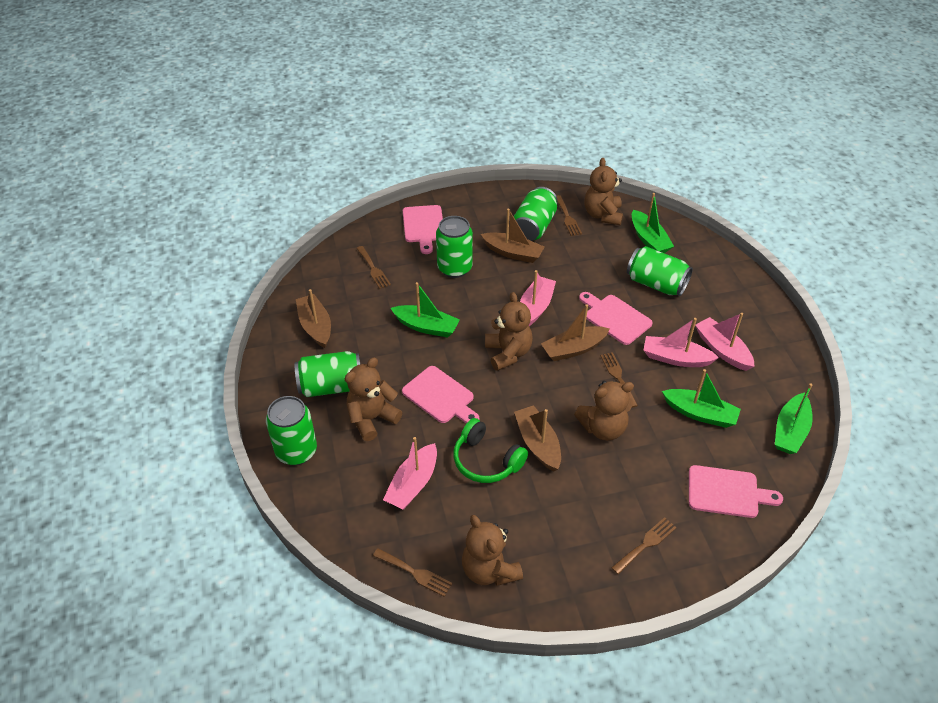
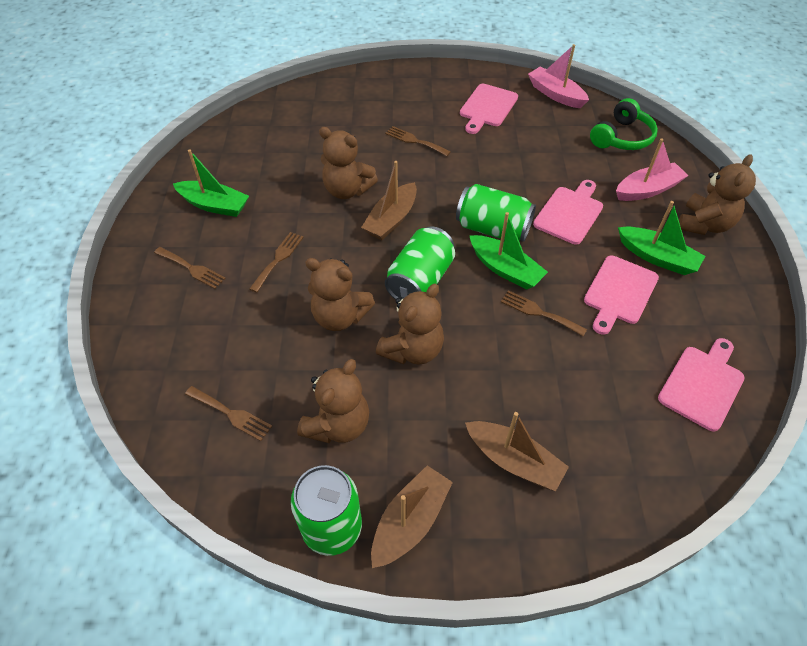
brown boat: [296,289,331,348] [481,209,545,263] [514,405,561,471] [541,304,610,361] = 4 -> [361,161,417,240] [371,466,453,568] [465,412,569,491] = 3
green boat: [391,282,460,338] [632,193,674,253] [662,369,741,428] [775,383,813,454] = 4 -> [173,149,249,217] [469,212,548,290] [618,201,705,275] = 3
green can: [266,396,317,465] [294,351,360,397] [436,216,473,278] [513,187,558,241] [627,246,693,296] = 5 -> [291,465,362,556] [385,226,455,300] [456,184,536,242] = 3
pink boat: [383,437,437,510] [520,270,556,326] [643,318,719,367] [695,313,755,371] = 4 -> [528,44,589,108] [616,139,689,201] = 2

